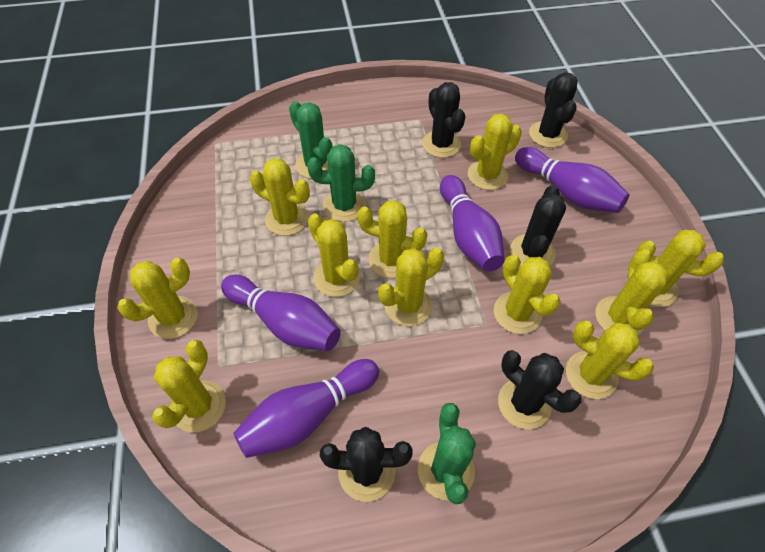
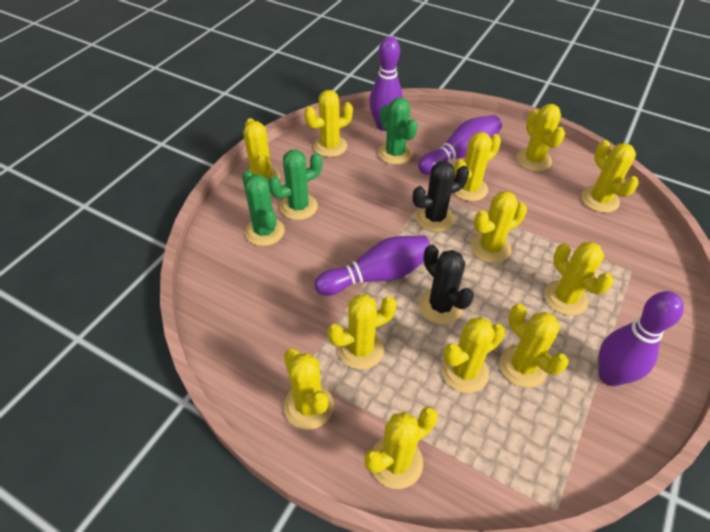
black cactus: [320,427,412,502] [422,82,466,158] [498,350,581,430] [510,185,566,266] [529,72,578,148] = 5 -> [413,161,469,232] [419,245,474,324] = 2
yellow cactus: [117,258,198,339] [152,340,226,432] [250,158,310,236] [308,213,360,297] [357,200,427,278] [378,247,444,326] [468,114,522,190] [494,255,561,334] [566,320,654,399] [595,249,669,335] [637,230,724,307] = 11 -> [243,118,280,181] [284,349,334,430] [304,90,353,157] [327,294,397,369] [364,407,438,489] [441,317,505,393] [454,132,501,201] [471,191,527,263] [499,304,569,388] [517,104,565,171] [544,242,614,316] [581,140,639,213] = 12

